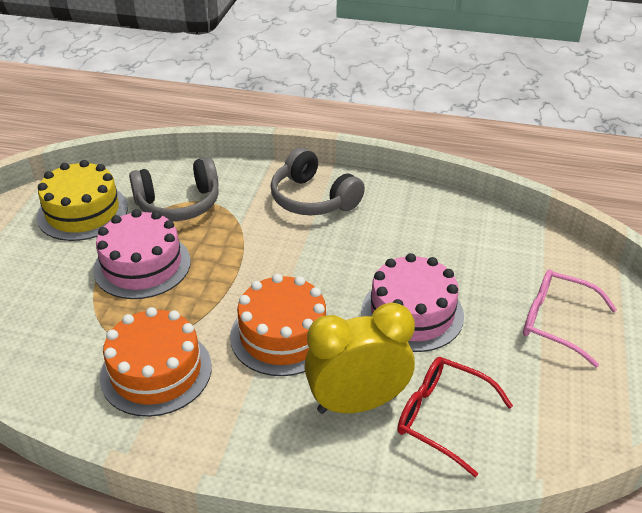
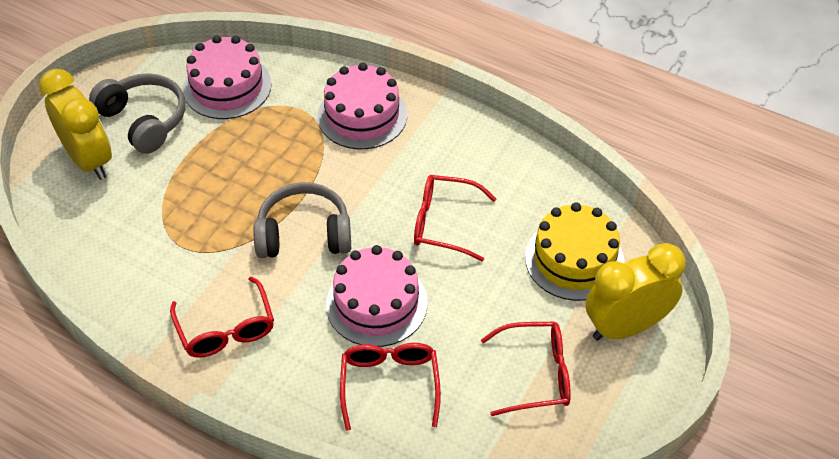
orange cake: [100,307,212,417] [230,274,328,376] = 2 -> none = 0
pink cake: [93,209,191,299] [361,253,464,352] = 2 -> [183,35,272,119] [318,63,407,149] [326,245,428,347] = 3
pink glasses: [523,270,617,368] = 1 -> none = 0
red glasses: [397,357,513,477] = 1 -> [170,277,274,358] [340,343,441,431] [414,175,496,262] [481,322,571,416] = 4
yellow clock: [304,302,415,414] = 1 -> [39,69,112,180] [585,243,686,341] = 2

